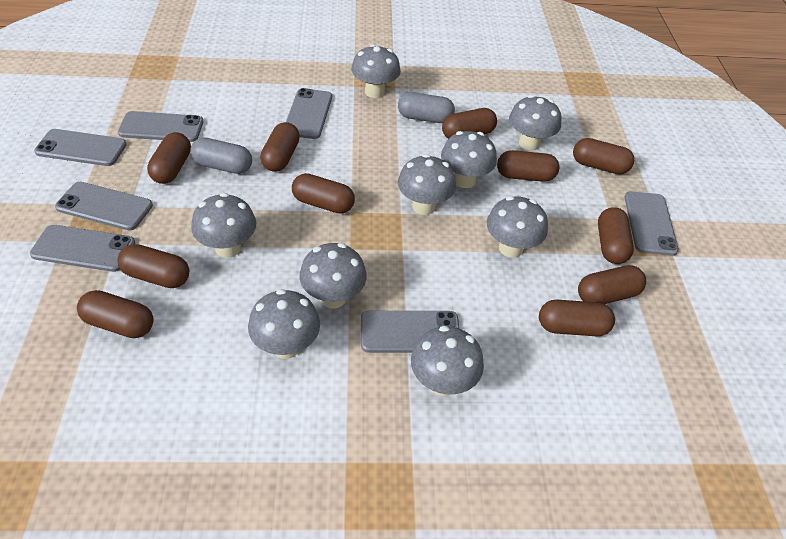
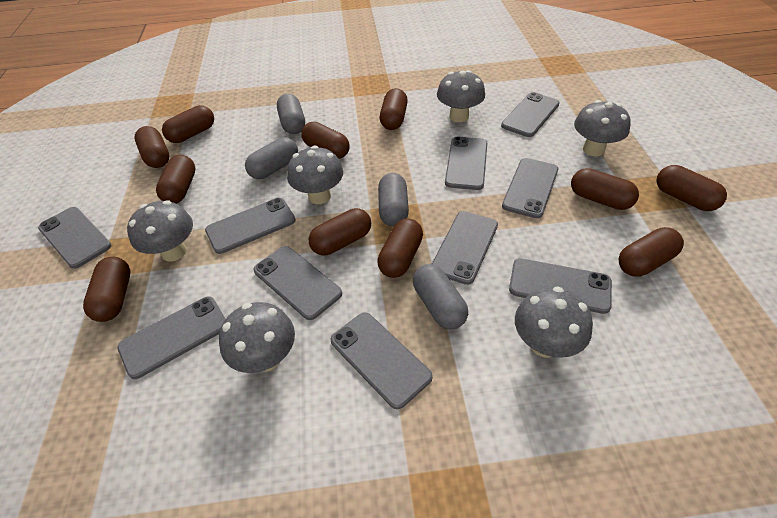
grey capsule: [190,137,252,174] [398,92,455,123] = 2 -> [245,137,298,179] [277,94,305,134] [378,173,409,226] [413,264,468,330] = 4
grey mushroom: [191,193,256,258] [248,289,320,359] [300,243,367,309] [351,44,401,98] [398,154,456,215] [411,326,484,396] [441,131,497,188] [487,196,548,258] [509,95,562,151] = 9 -> [127,200,193,262] [219,302,295,373] [287,145,343,204] [437,70,485,122] [515,287,593,358] [574,100,631,156] = 6
grey phone: [30,225,135,272] [34,129,127,166] [55,182,153,230] [118,111,204,142] [286,88,332,139] [361,311,460,353] [624,191,679,256] = 7 -> [38,207,111,269] [117,296,226,379] [205,198,296,254] [254,246,342,320] [330,312,433,409] [432,211,498,285] [445,137,487,190] [501,92,560,137] [502,158,558,218] [509,258,612,314] = 10

